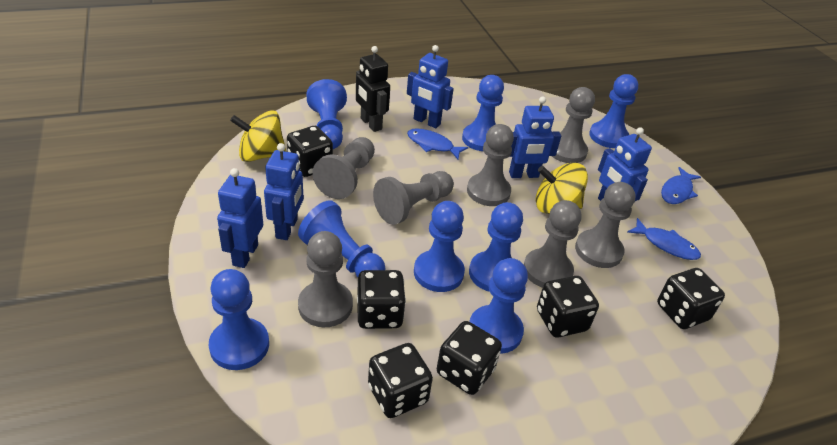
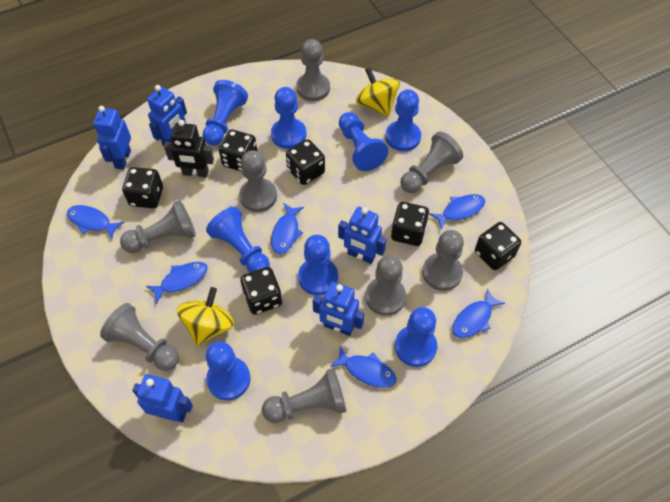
blue fish: [407,128,468,159] [627,218,701,260] [661,167,701,204] = 3 -> [67,205,124,239] [146,262,208,303] [271,203,304,254] [330,346,396,388] [429,194,485,229] [452,289,505,338] = 6
grey pawn: [298,231,353,327] [312,137,375,199] [373,171,454,225] [467,124,514,206] [524,200,581,288] [552,87,595,163] [575,182,635,268] = 7 -> [100,303,179,371] [120,200,196,253] [239,150,277,212] [262,368,347,423] [296,39,330,101] [365,255,406,316] [400,132,463,193] [422,230,464,291] = 8

